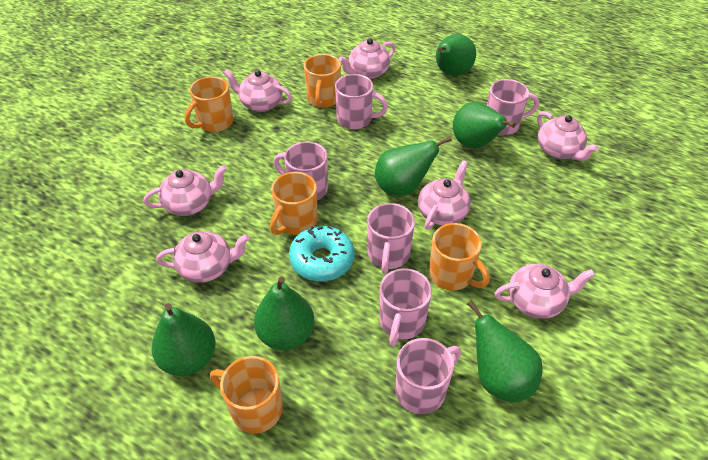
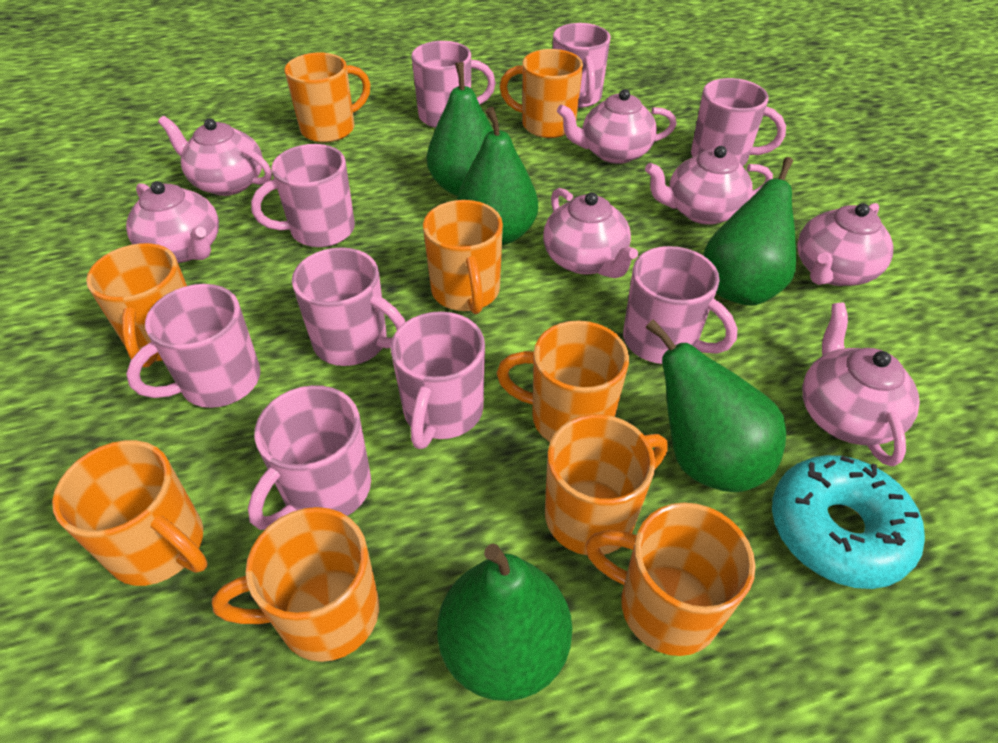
green pear: [152,303,215,376] [254,276,315,350] [375,136,452,196] [436,34,476,76] [453,102,516,149] [467,300,543,402] = 6 -> [427,62,493,196] [437,544,572,701] [457,107,538,245] [645,319,786,492] [703,157,796,306] = 5
orange mug: [185,77,234,132] [210,356,283,434] [270,172,318,235] [304,54,341,108] [429,223,490,290] = 5 -> [52,440,208,586] [86,243,187,368] [212,507,379,662] [284,53,370,143] [423,200,503,314] [497,320,629,442] [500,49,583,138] [545,414,668,555] [585,502,756,656] = 9
pink mug: [274,142,328,200] [335,74,388,130] [367,203,415,274] [379,268,432,347] [395,338,461,414] [487,79,539,135] = 6 -> [126,284,261,408] [248,385,371,530] [251,144,355,247] [292,247,405,366] [391,311,485,449] [411,41,496,128] [553,23,611,108] [623,246,738,364] [691,78,786,166] = 9

